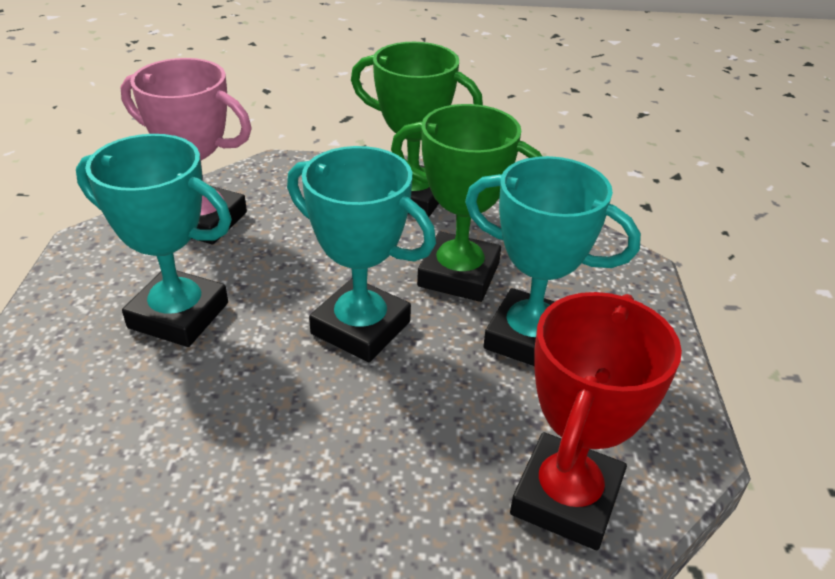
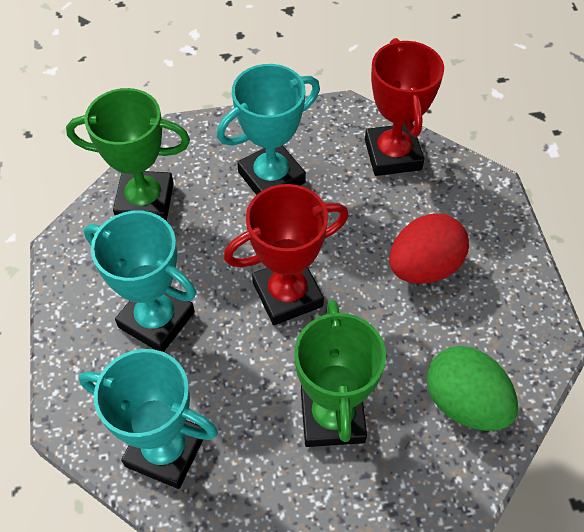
green egg: none = 0 -> [427,346,518,431] = 1
pink trophy: [121,58,252,244] = 1 -> none = 0
red egg: none = 0 -> [389,213,469,284] = 1
red trophy: [510,292,682,550] = 1 -> [224,184,348,325] [365,38,444,176] = 2

